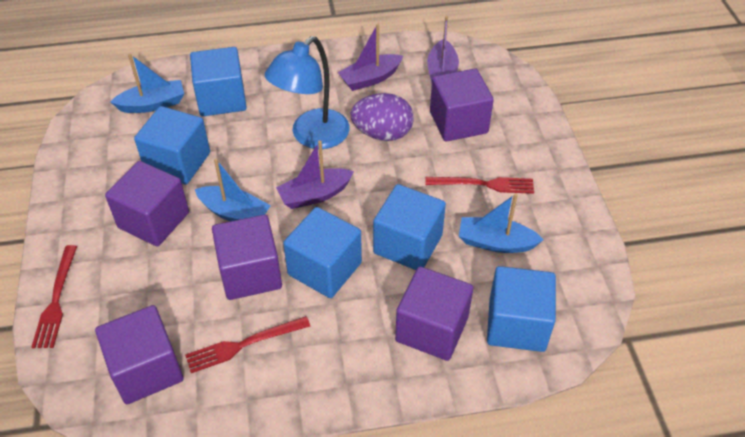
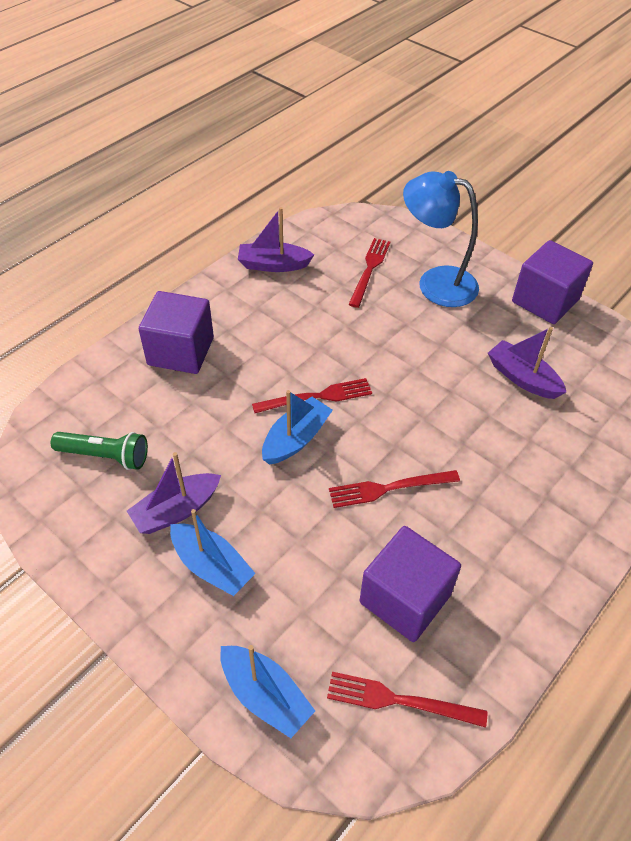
blue cube: [134,106,210,184] [190,47,247,116] [283,207,362,298] [373,184,446,270] [487,266,556,352] = 5 -> none = 0
green flashlight: none = 0 -> [51,432,148,470] = 1
purple cube: [95,305,184,404] [105,161,189,247] [212,215,282,300] [395,267,473,361] [430,69,494,142] = 5 -> [139,291,214,374] [360,526,461,642] [512,240,593,324] = 3
purple egg: [350,93,414,141] = 1 -> none = 0
red fork: [32,245,77,348] [185,316,310,373] [426,177,534,194] = 3 -> [252,378,372,413] [327,672,487,728] [329,470,460,508] [348,238,390,308] = 4

